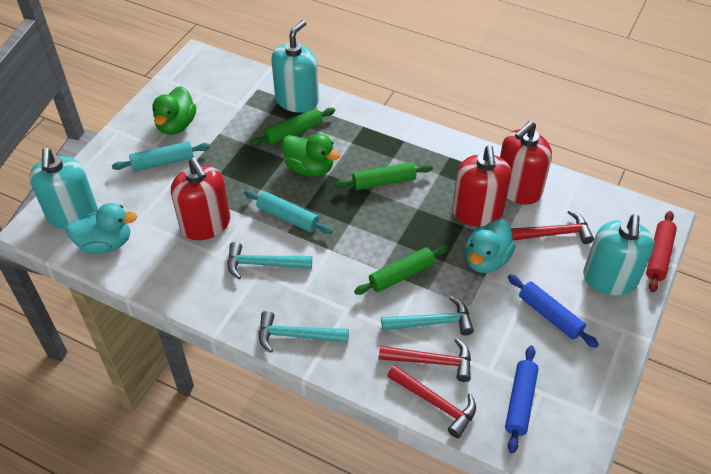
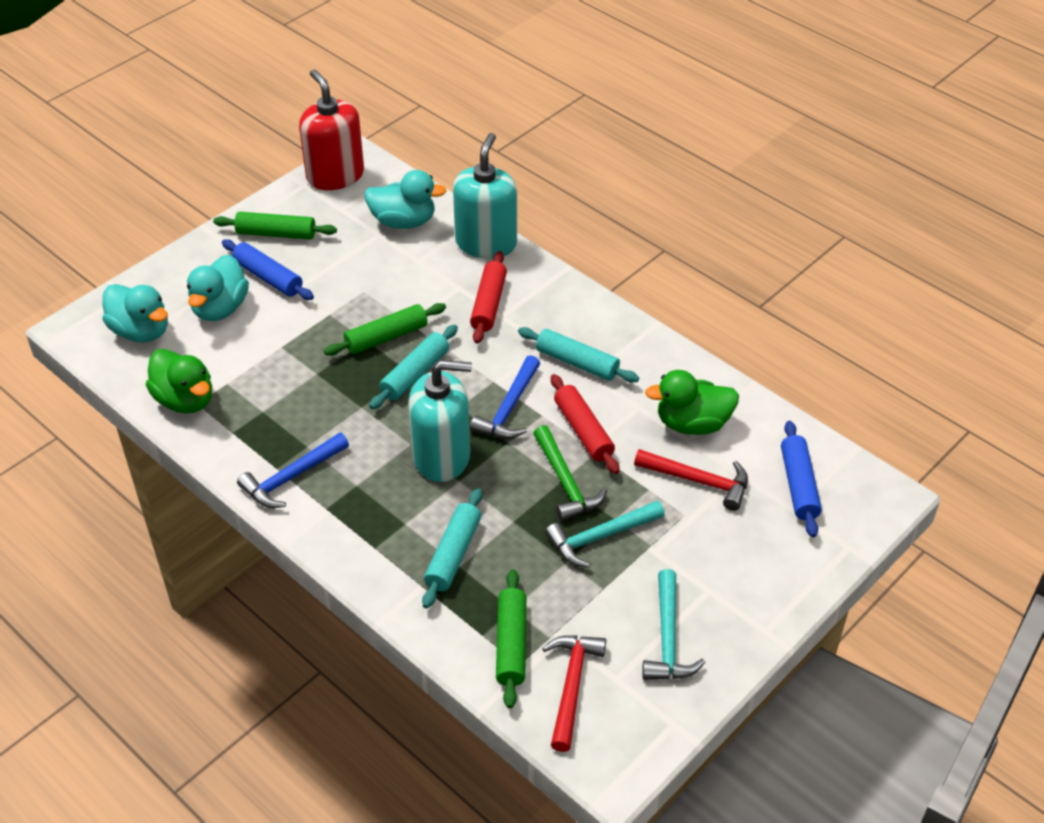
blue hammer: none = 0 -> [237,432,349,508] [470,355,540,439] = 2
green hammer: none = 0 -> [533,425,607,522] = 1
red hammer: [379,339,471,382] [388,365,476,438] [511,210,594,244] = 3 -> [542,635,606,752] [634,449,748,511] = 2
red rolling pin: [646,211,677,292] = 1 -> [470,251,507,344] [551,374,619,474] = 2
red soap dispenser: [171,158,230,240] [452,146,511,226] [500,121,552,205] = 3 -> [299,69,364,190] = 1
turquoise duck: [66,203,137,254] [466,219,515,273] = 2 -> [102,284,168,342] [187,255,249,321] [364,170,447,229] = 3
turquoise hammer: [228,242,312,279] [259,311,349,353] [381,296,474,335] = 3 -> [545,501,665,568] [642,569,705,680] = 2
turquoise rolling pin: [112,141,210,171] [244,190,333,234] = 2 -> [369,325,458,409] [422,488,482,608] [518,327,639,383] = 3
turquoise soap dispenser: [29,148,98,229] [271,20,319,113] [583,214,655,295] = 3 -> [408,360,472,482] [453,133,517,259] = 2

